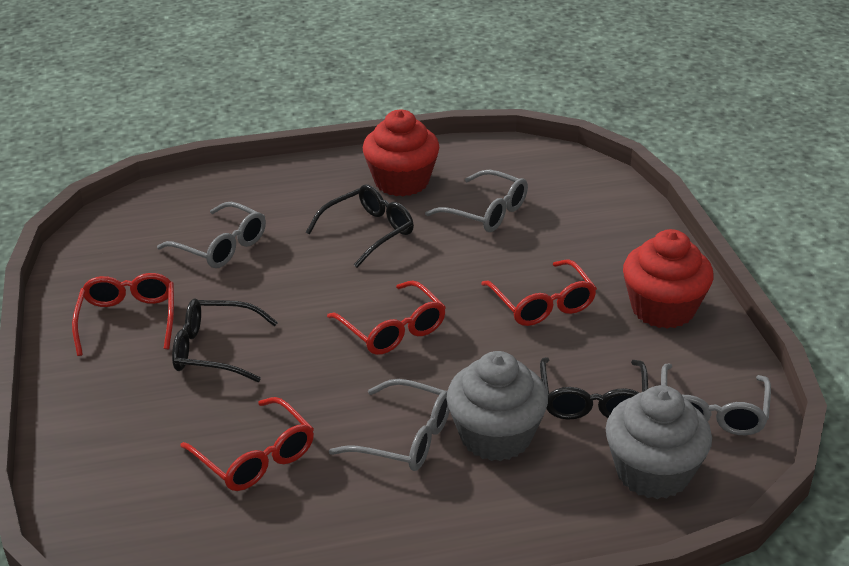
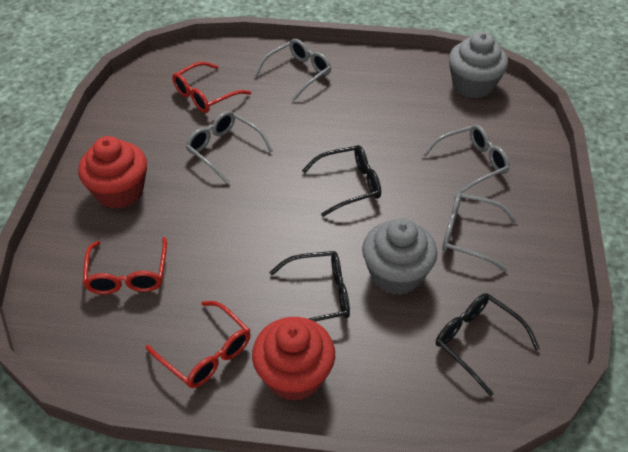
red glasses: [72,273,174,356] [180,397,314,491] [327,280,446,355] [481,259,597,326] = 4 -> [83,237,167,294] [146,301,251,388] [172,62,251,113] = 3

